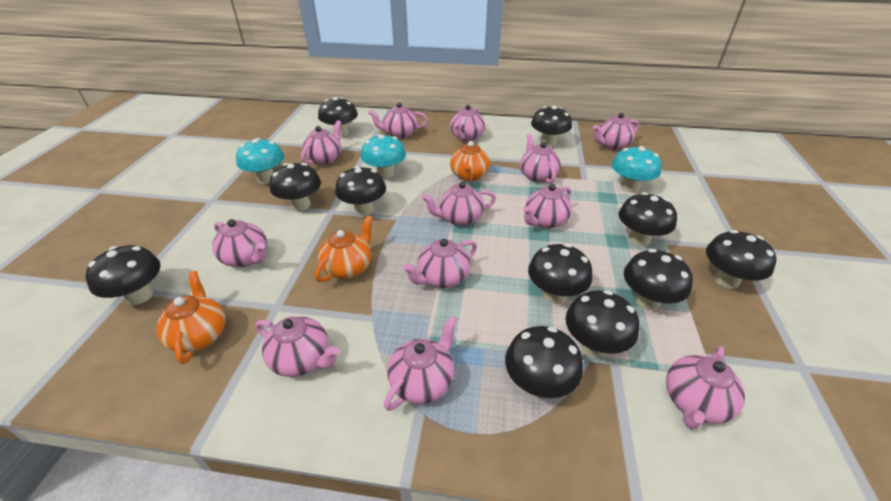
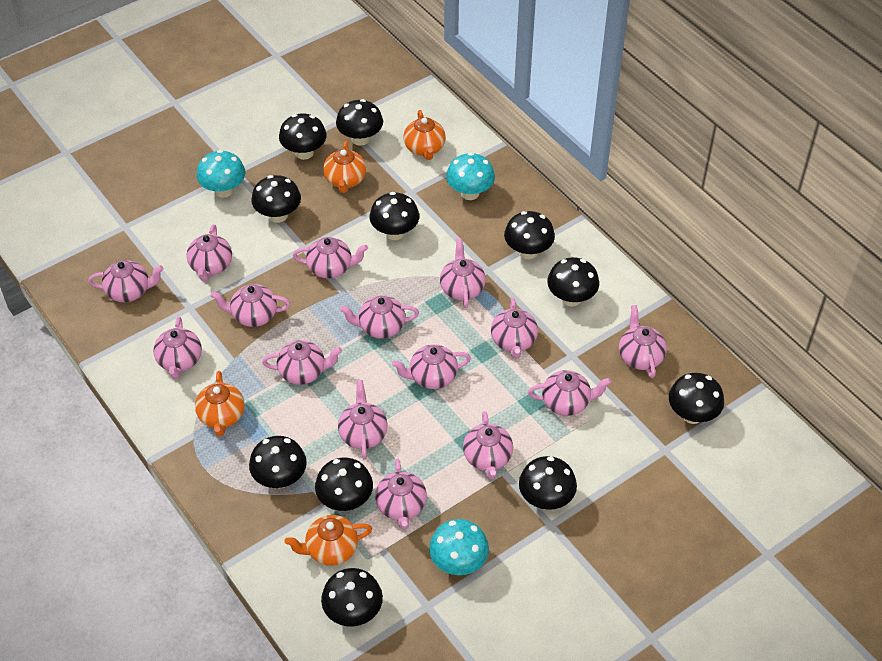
orange teapot: [156,271,225,364] [315,215,373,282] [450,141,490,181] = 3 -> [195,371,245,436] [284,515,372,566] [323,141,366,193] [403,110,446,160] = 4
pink teapot: [212,219,267,267] [255,316,339,377] [301,120,341,165] [369,102,428,139] [384,316,457,411] [402,239,477,288] [422,182,496,226] [450,105,485,141] [520,134,561,184] [523,184,572,229] [593,113,639,150] [666,346,745,429] = 12 -> [88,260,164,302] [153,317,202,379] [186,224,232,281] [210,284,290,327] [262,340,342,385] [293,237,368,279] [338,380,388,459] [340,295,419,339] [375,458,427,530] [392,344,471,389] [440,238,486,308] [463,411,513,479] [491,298,538,359] [528,370,611,416] [619,305,667,378] = 15

